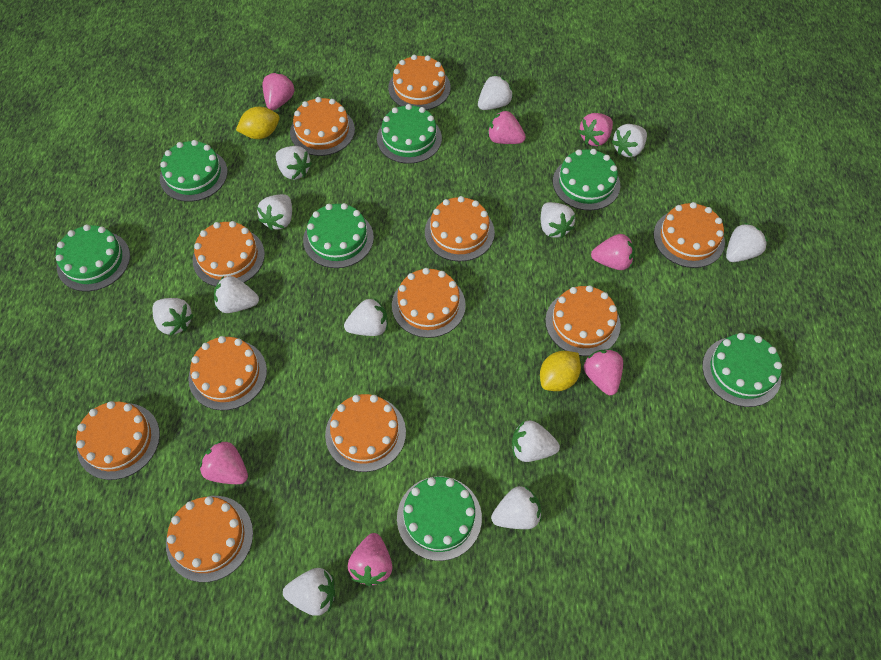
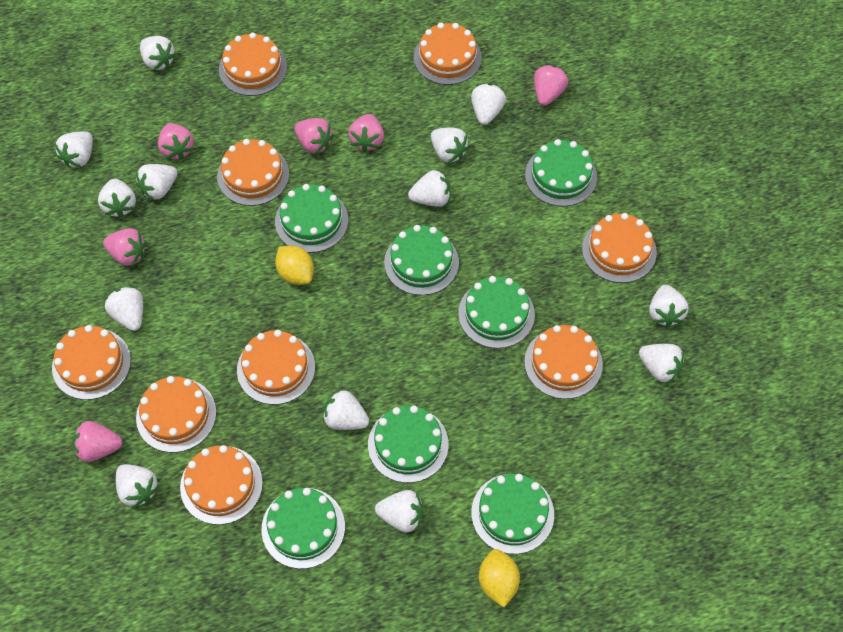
orange cake: [76,401,160,480] [166,496,253,582] [188,336,267,410] [193,221,265,287] [290,97,355,156] [325,394,406,472] [388,55,451,110] [392,268,466,338] [425,196,495,261] [545,285,621,356] [654,202,725,268] = 11 -> [52,325,131,400] [136,376,216,453] [180,445,263,525] [217,139,289,206] [219,32,287,96] [237,330,315,405] [414,23,482,85] [524,325,603,399] [582,213,657,283] = 9
pink strawberry: [200,440,248,484] [262,72,295,110] [347,533,393,586] [488,110,526,144] [578,113,613,146] [584,349,623,395] [591,234,635,270] = 7 -> [72,421,123,462] [103,228,146,266] [158,123,194,160] [295,118,334,154] [348,114,384,152] [534,65,568,106] = 6
white strawberry: [152,298,193,336] [214,276,259,313] [257,194,292,230] [276,146,312,180] [283,568,335,616] [344,298,388,336] [478,75,513,110] [491,486,541,529] [512,420,560,462] [541,202,575,239] [612,124,647,157] [726,223,768,262] = 12 -> [55,131,93,168] [98,179,136,218] [105,286,143,331] [116,464,159,508] [136,164,177,200] [140,36,176,70] [323,390,369,430] [375,490,423,533] [408,170,451,207] [431,127,469,163] [471,84,506,125] [639,344,684,383] [649,285,688,327] = 13

